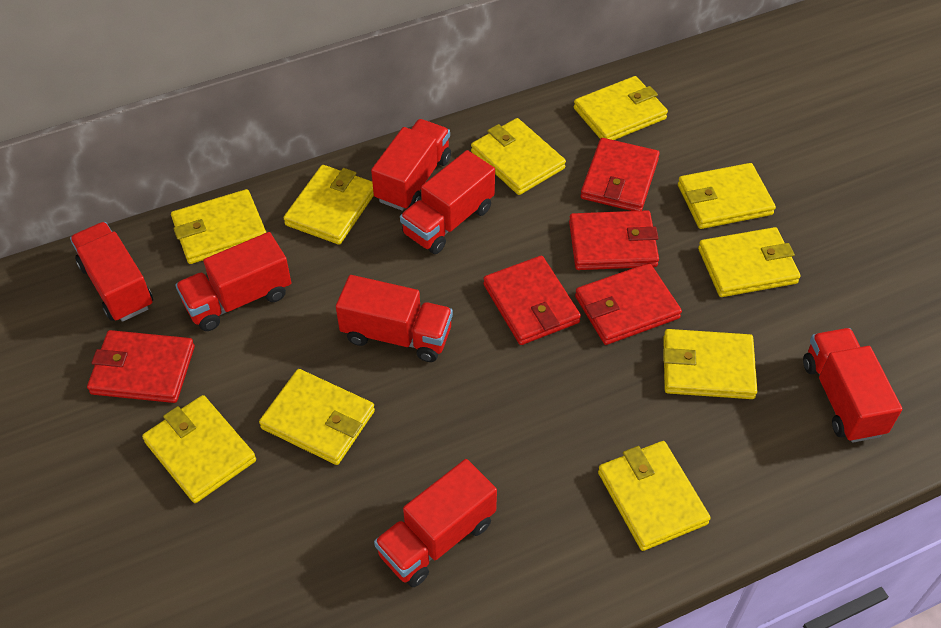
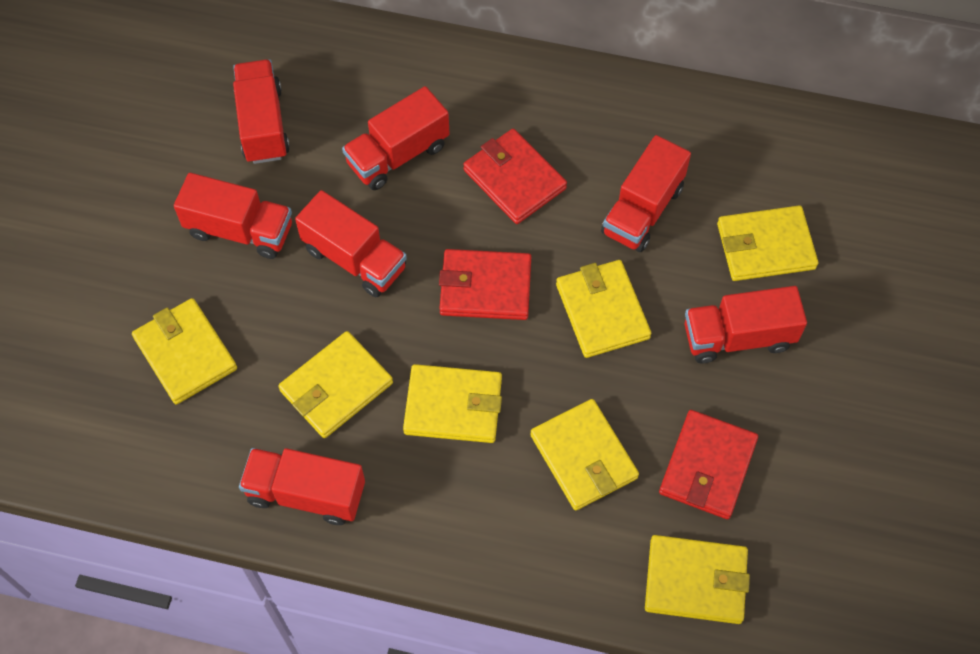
red wallet: [87,330,195,403] [483,256,581,345] [569,210,659,270] [575,263,682,345] [581,138,660,211] = 5 -> [439,249,531,320] [463,129,567,224] [659,410,758,519] = 3
yellow wallet: [142,395,256,503] [171,189,266,264] [259,369,375,465] [284,165,374,245] [471,118,566,195] [574,76,668,140] [598,441,711,551] [663,329,758,399] [678,163,776,229] [698,227,801,297] = 10 -> [132,298,237,405] [278,331,393,438] [403,364,502,443] [530,399,639,510] [556,260,651,358] [645,535,750,624] [717,205,818,281] = 7

